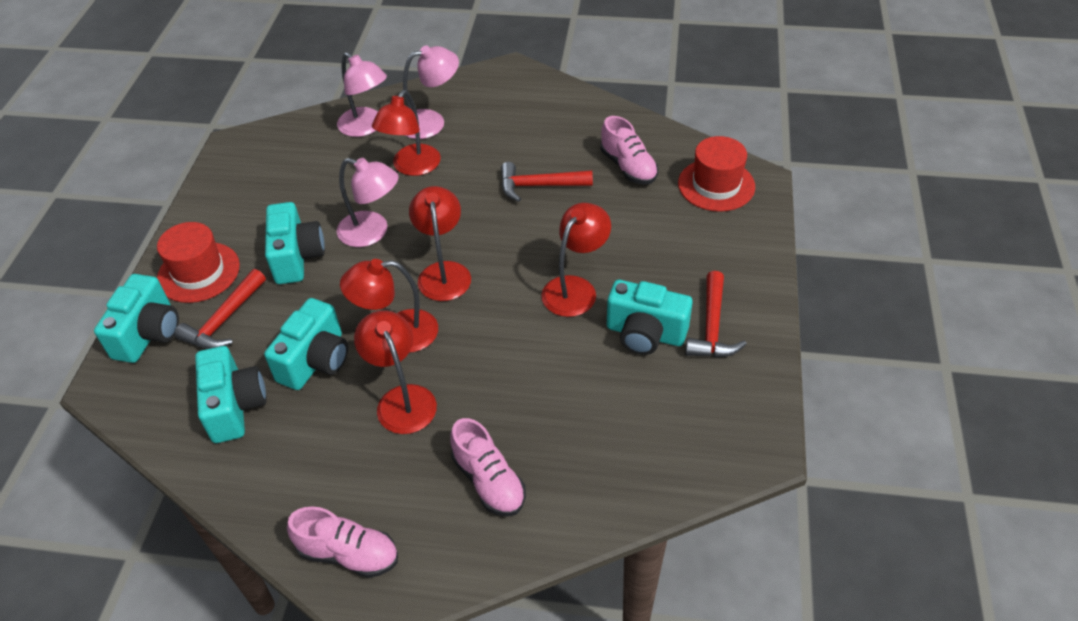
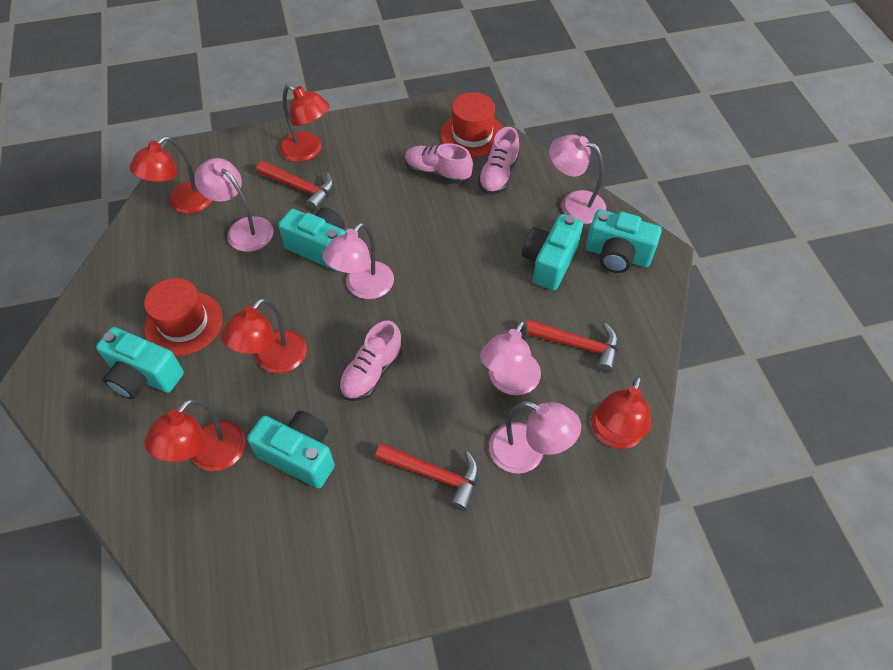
pink lamp: [336,158,399,247] [337,52,387,137] [403,45,459,139] = 3 -> [194,158,273,252] [322,223,394,299] [480,320,541,395] [489,401,581,474] [549,135,606,224] = 5

